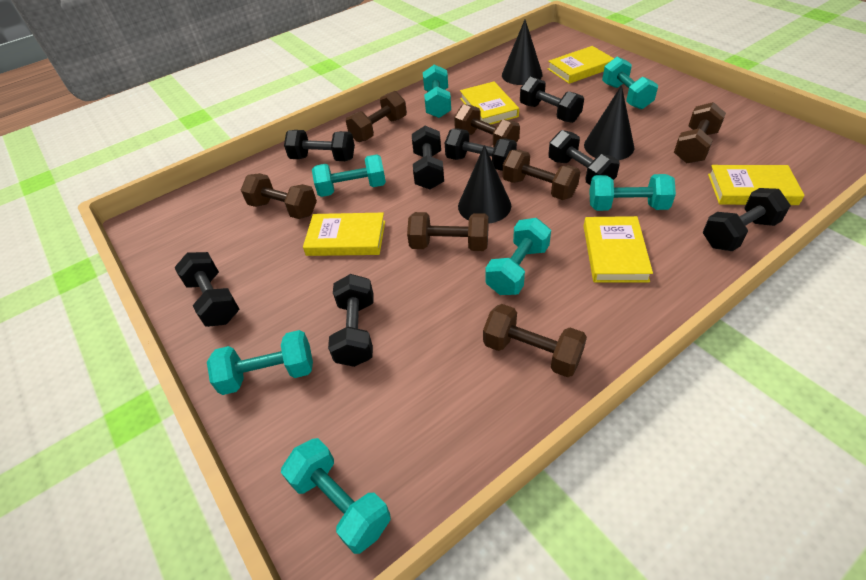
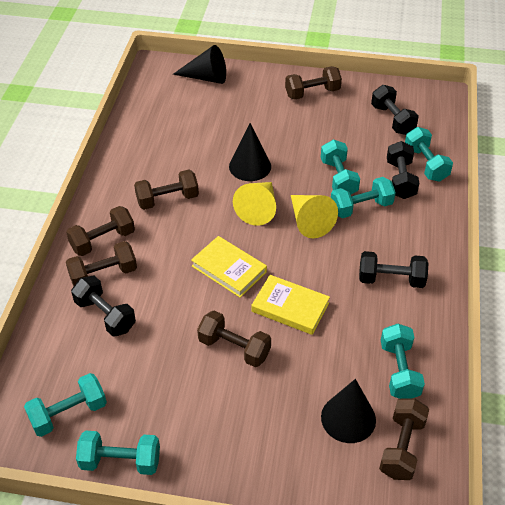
black dumbbell: [174,252,239,327] [284,130,355,161] [328,274,374,367] [412,126,444,190] [445,129,517,171] [520,77,584,123] [548,130,620,185] [703,188,791,251] = 8 -> [71,276,136,337] [359,251,429,288] [371,85,419,135] [387,141,419,199] = 4
brown dumbbell: [241,173,317,219] [346,91,407,142] [407,212,489,251] [454,104,520,147] [483,304,587,377] [502,150,580,200] [674,102,726,164] = 7 -> [66,206,135,256] [66,241,137,286] [134,170,199,210] [197,311,271,367] [285,66,342,100] [379,398,429,480] = 6
turquoise dumbbell: [207,330,313,395] [281,438,391,554] [312,154,386,197] [423,64,451,118] [486,218,551,295] [589,174,676,211] [602,57,658,109] = 7 -> [24,373,107,437] [76,431,160,475] [321,140,360,195] [331,177,396,218] [381,324,425,399] [405,127,453,182] = 6
yellow book: [303,213,385,256] [460,82,519,124] [548,46,614,84] [584,216,653,282] [708,165,805,205] = 5 -> [191,236,267,298] [252,275,330,335] = 2
yellow cone: none = 0 -> [233,182,276,226] [291,195,338,238] = 2

